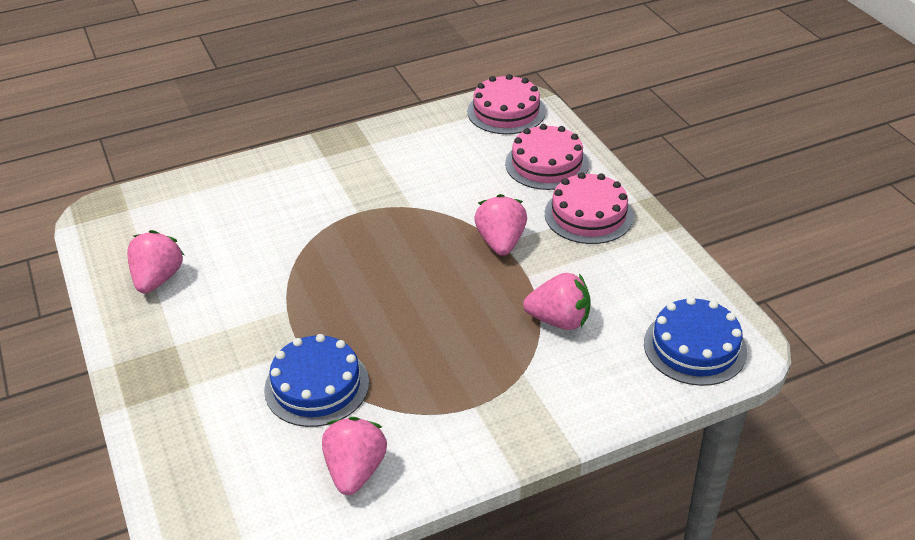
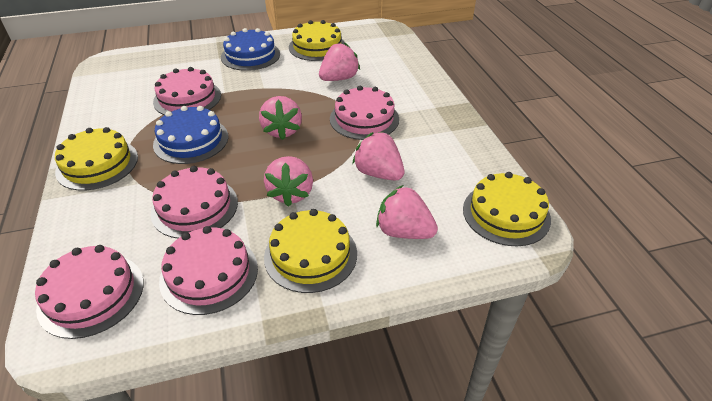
pink cake: [467,74,546,134] [505,124,589,190] [545,172,634,244] = 3 -> [35,245,144,339] [151,166,238,238] [153,67,221,115] [159,226,258,315] [330,86,399,140] = 5
pink strawberry: [127,230,184,293] [322,417,387,495] [474,194,527,256] [523,273,591,330] = 4 -> [259,96,302,140] [264,156,313,207] [319,42,360,81] [352,131,404,181] [376,185,438,239] = 5
yellow cake: none = 0 -> [55,127,138,190] [264,209,357,293] [289,20,344,61] [463,172,551,246] = 4

